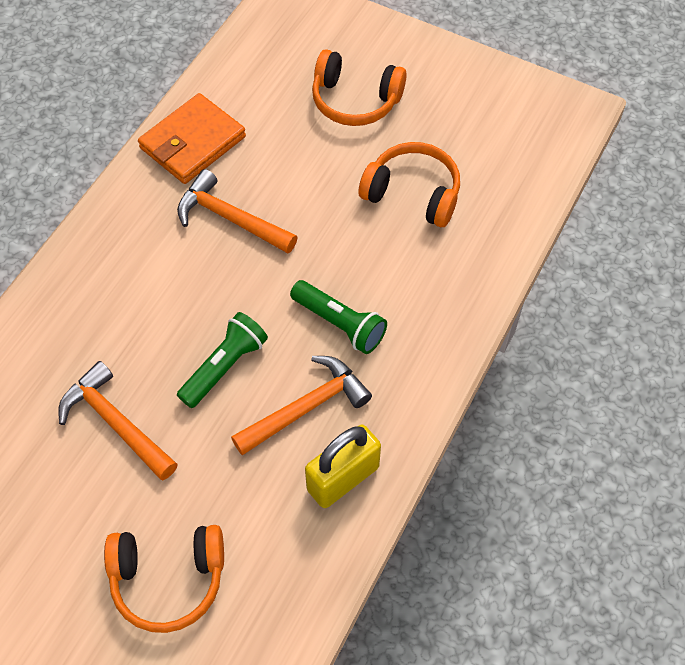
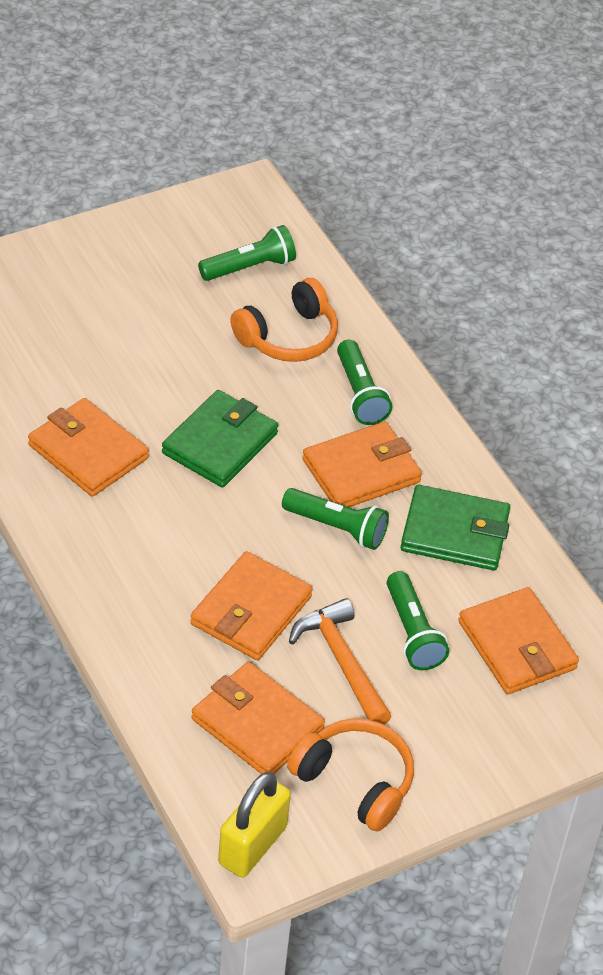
green flashlight: [177,312,268,408] [290,280,387,354] = 2 -> [198,225,296,281] [282,488,389,550] [337,340,392,425] [387,571,450,670] = 4
green wallet: none = 0 -> [162,390,278,488] [401,485,510,570] = 2
orange hammer: [58,361,178,480] [177,169,297,253] [231,356,372,455] = 3 -> [289,598,392,725] = 1
orange headphones: [104,525,224,633] [312,49,407,126] [358,142,460,227] = 3 -> [230,278,338,362] [287,718,414,832] = 2
orange wallet: [138,93,246,184] = 1 -> [28,398,149,497] [190,551,313,660] [191,662,325,774] [302,421,422,507] [458,587,579,694] = 5

